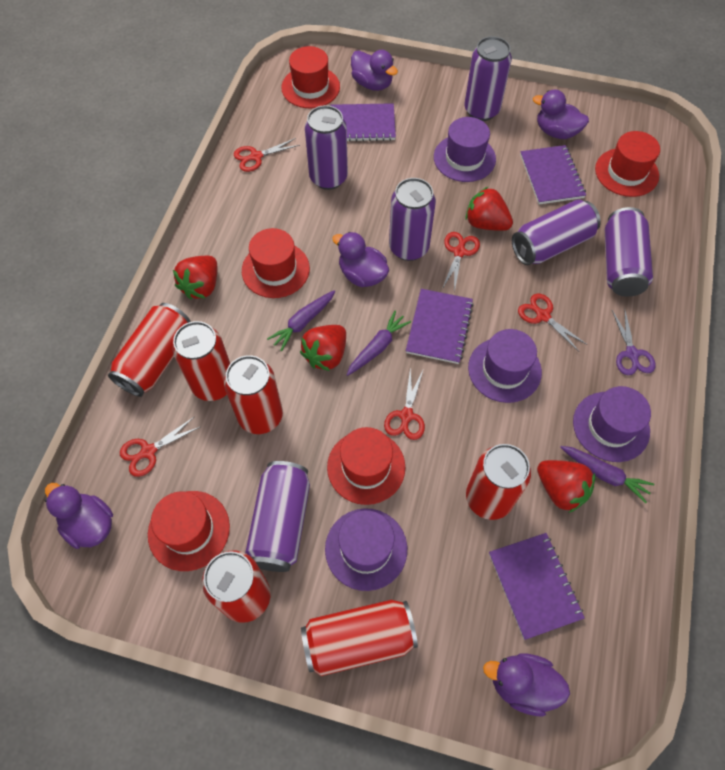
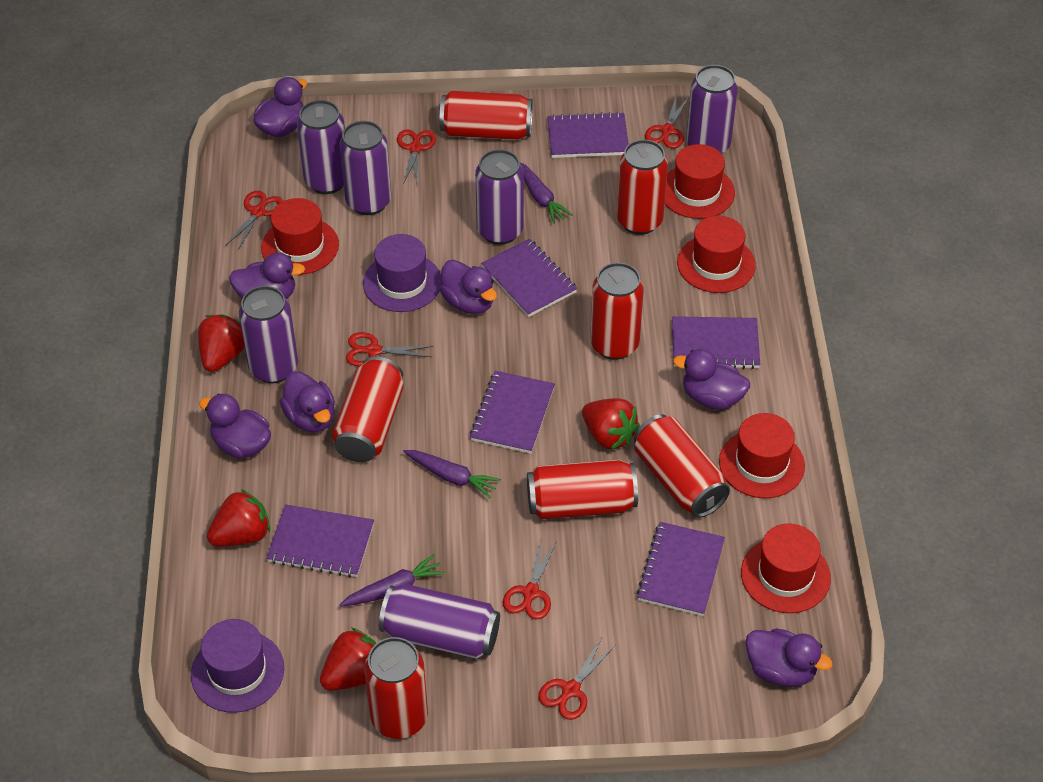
purple duck: [45,483,113,549] [332,232,389,287] [351,50,398,91] [483,653,570,716] [533,89,589,139] = 5 -> [199,393,271,458] [229,252,305,299] [253,77,307,137] [280,372,335,432] [440,260,497,314] [673,349,750,409] [745,628,833,687] = 7
purple hat: [325,508,407,591] [434,117,496,182] [468,329,542,403] [573,386,651,462] = 4 -> [191,619,284,713] [363,234,441,312] = 2
purple notebook: [331,103,396,142] [406,289,474,364] [489,533,585,640] [520,145,586,204] = 4 -> [266,504,374,577] [470,371,555,454] [481,238,577,317] [547,112,629,158] [637,522,725,616] [672,316,760,369] = 6
purple scissors: [612,308,656,375] = 1 -> none = 0
red can: [108,303,191,397] [172,321,230,401] [202,550,271,623] [224,355,283,434] [301,600,418,676] [466,444,531,520] = 6 -> [332,356,404,462] [364,637,428,739] [440,91,533,140] [527,459,638,519] [590,262,644,360] [617,140,668,235] [634,414,730,518] = 7
red scissors: [120,416,200,477] [234,138,300,172] [384,367,425,440] [442,232,480,292] [518,293,588,352] = 5 -> [225,191,283,250] [346,332,433,366] [397,129,436,185] [503,541,557,620] [538,638,616,720] [645,94,689,148] = 6

